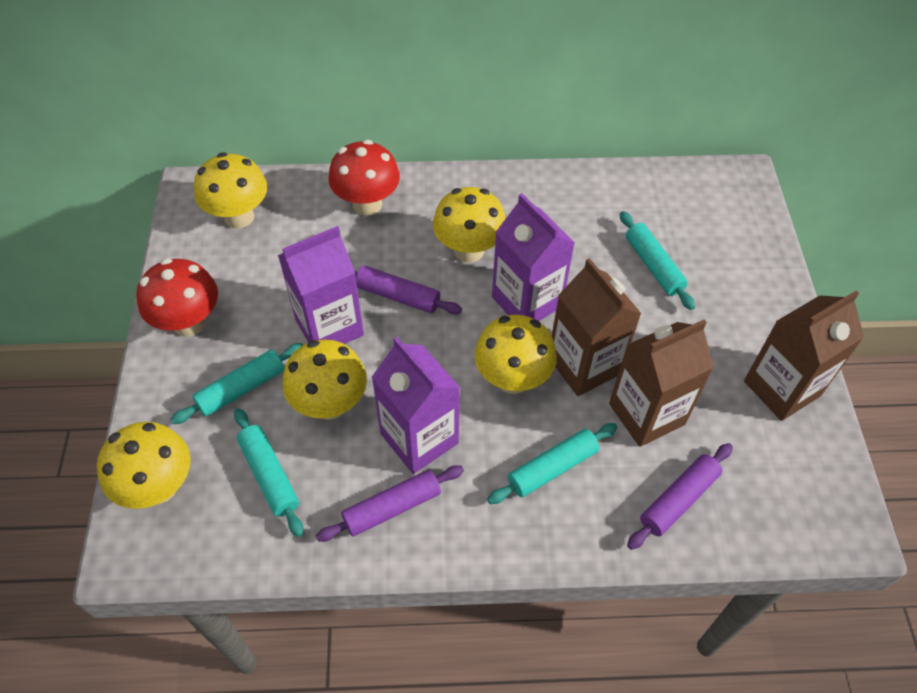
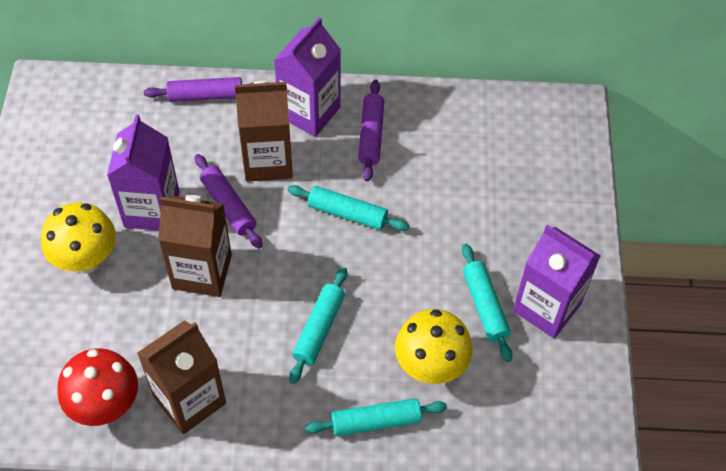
red mushroom: [136,258,218,337] [329,140,400,216] = 2 -> [57,348,138,426] = 1
yellow mushroom: [97,422,191,509] [194,152,267,228] [283,340,367,420] [433,187,506,263] [474,315,557,394] = 5 -> [41,202,116,273] [395,309,472,384] = 2

